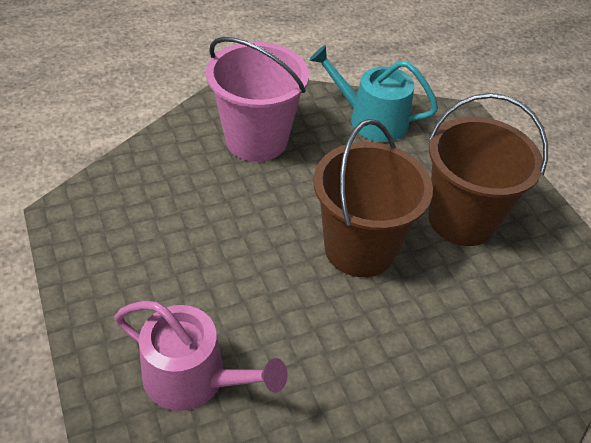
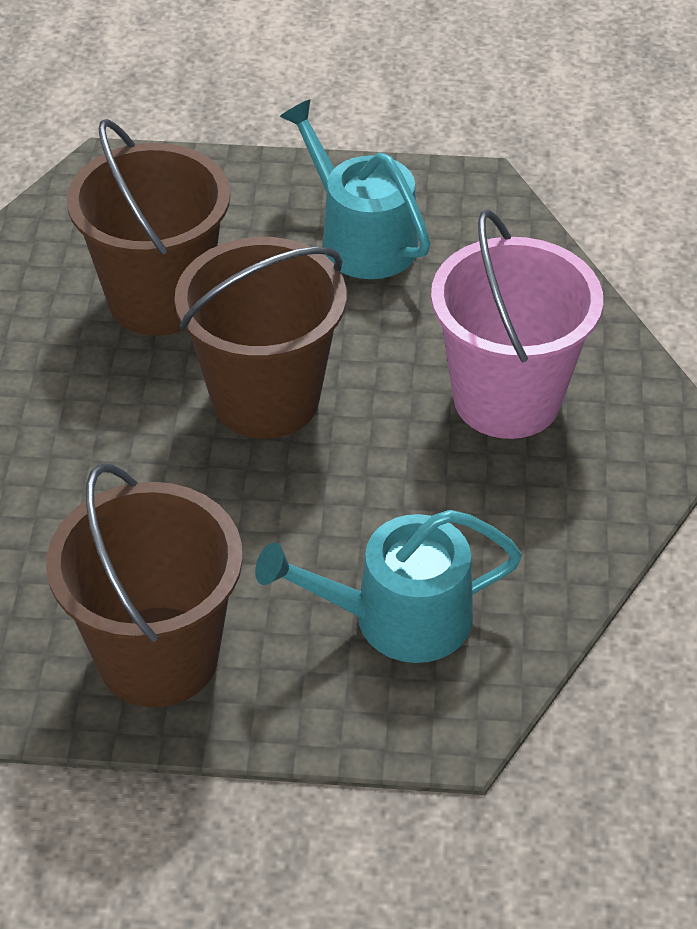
brown bucket: [313,119,433,277] [428,93,548,246] = 2 -> [46,464,243,707] [67,119,230,336] [175,237,346,439] = 3
pink watering can: [114,301,287,411] = 1 -> none = 0
turquoise watering can: [309,45,438,142] = 1 -> [255,510,522,663] [280,99,431,279] = 2

